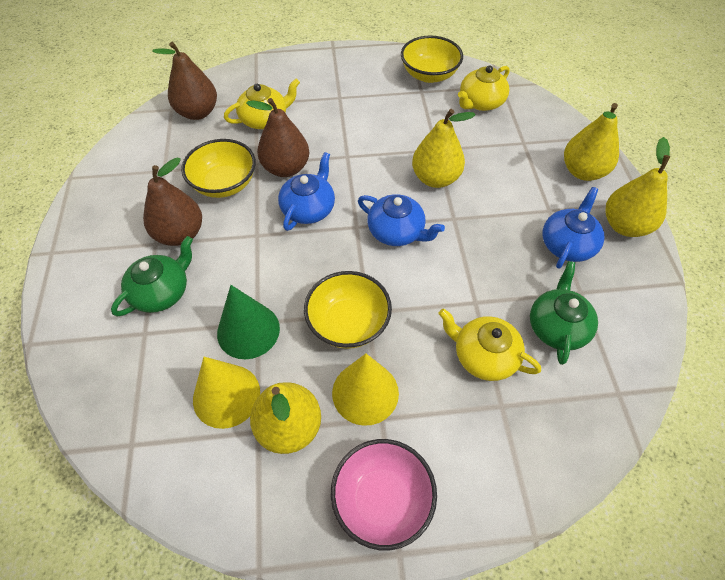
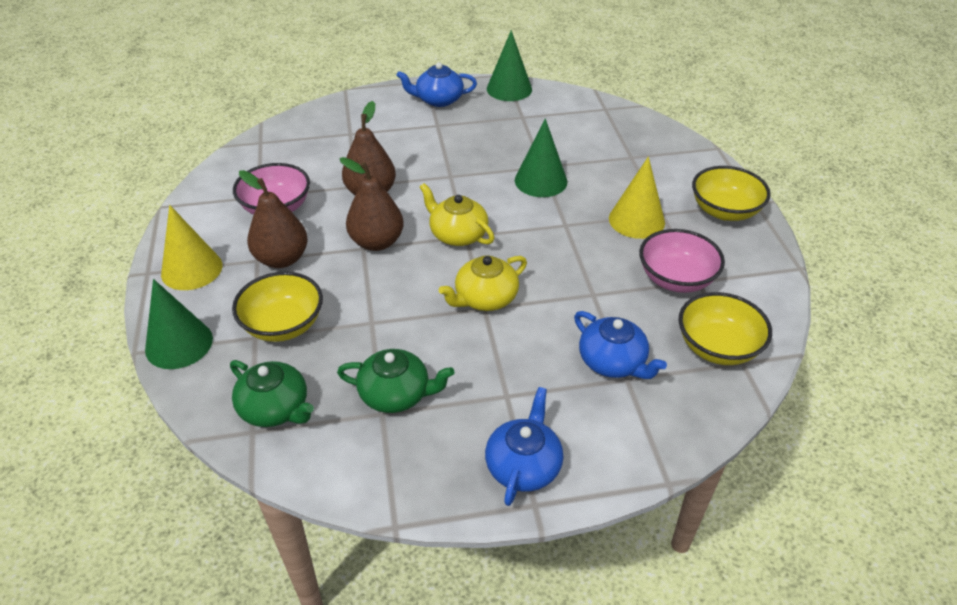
green cone: [217,285,280,359] = 1 -> [145,279,213,369] [487,30,532,101] [515,118,568,197] = 3
pink bowl: [331,439,437,550] = 1 -> [233,163,310,215] [639,229,725,293] = 2
yellow pear: [250,382,321,454] [412,109,476,188] [564,103,619,181] [605,137,670,237] = 4 -> none = 0
yellow teapot: [224,78,300,129] [439,309,541,381] [458,65,510,111] = 3 -> [420,183,495,246] [439,256,527,311] = 2

